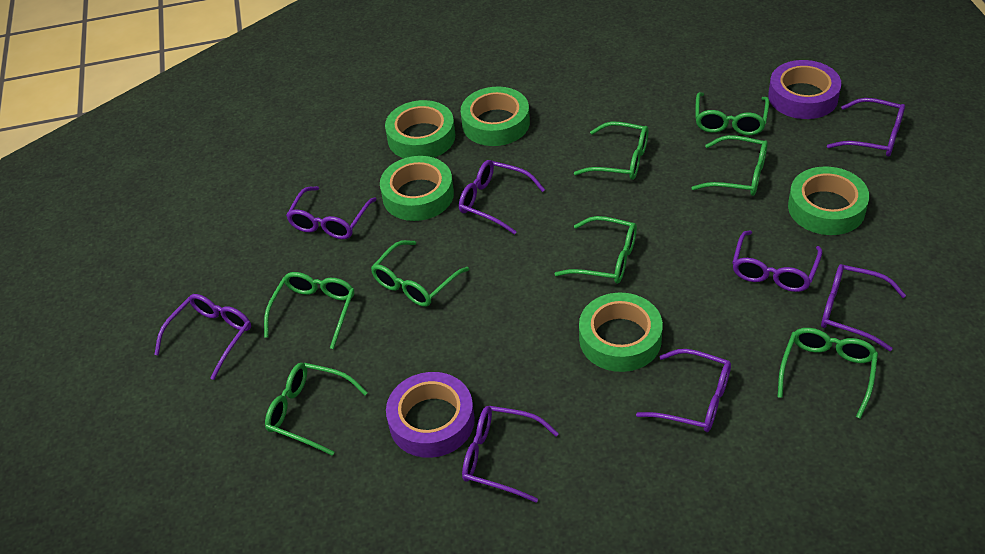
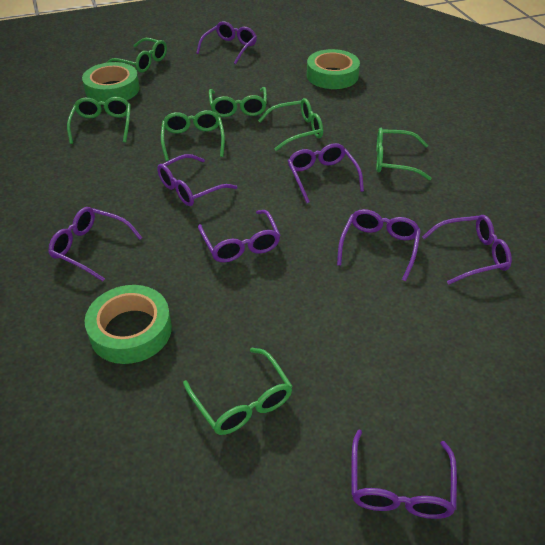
green glasses: [264,272,355,349] [265,363,367,456] [371,240,469,307] [555,216,637,284] [574,122,649,180] [692,135,768,196] [695,92,769,135] [777,328,878,419] = 8 -> [67,97,131,144] [106,38,167,72] [161,110,225,161] [183,348,293,435] [209,87,267,117] [258,98,323,151] [376,128,432,180] = 7
green tape: [380,156,454,221] [385,100,455,158] [461,87,530,146] [579,293,663,372] [788,166,869,235] = 5 -> [82,62,140,102] [85,285,172,364] [307,49,360,89] = 3
purple tape: [386,372,475,458] [768,60,842,119] = 2 -> none = 0

